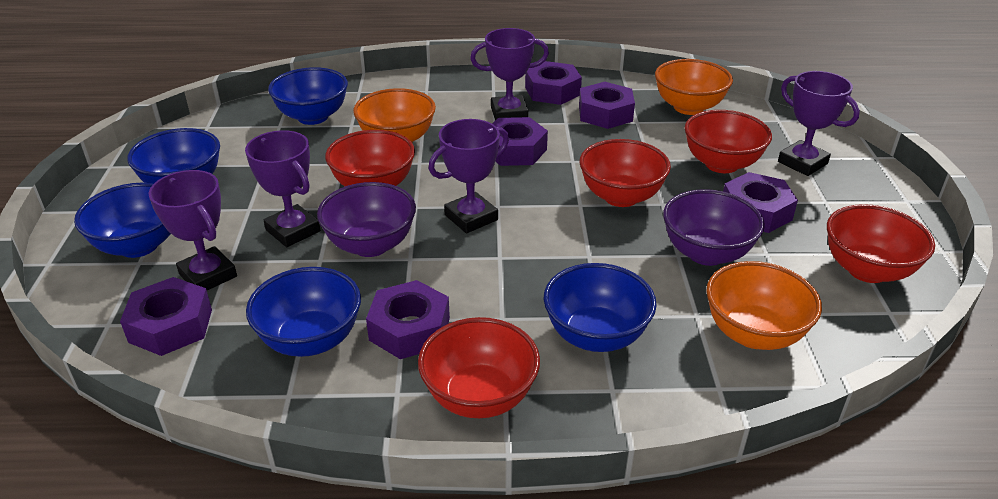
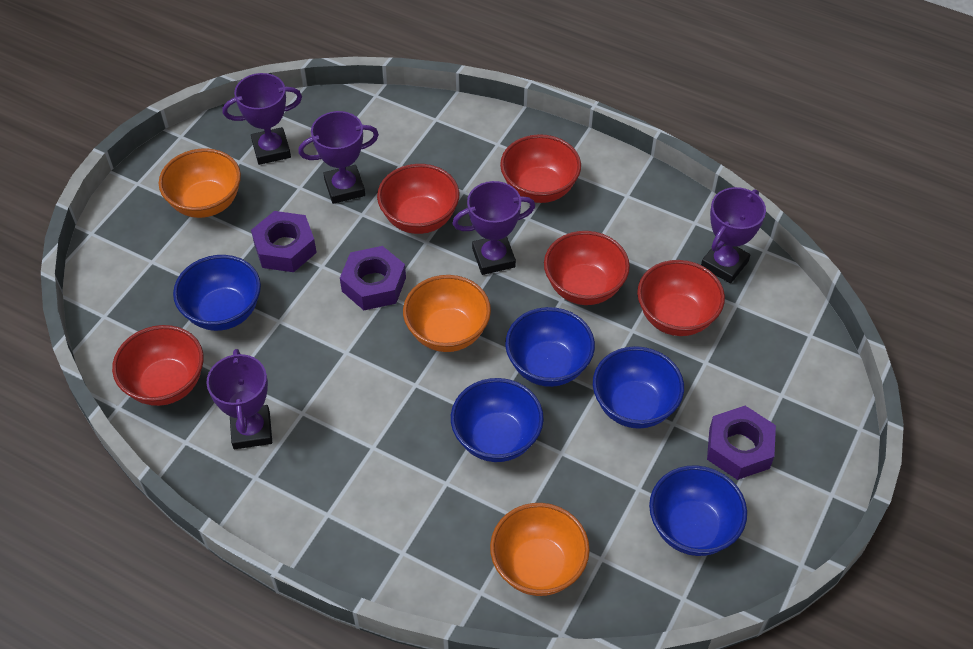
purple bowl: [317,182,416,257] [663,189,765,266] = 2 -> none = 0
purple nut: [120,277,212,356] [366,280,450,359] [492,117,548,166] [525,61,582,105] [579,82,635,129] [723,172,798,233] = 6 -> [251,211,317,272] [340,246,406,310] [707,406,776,480] = 3

